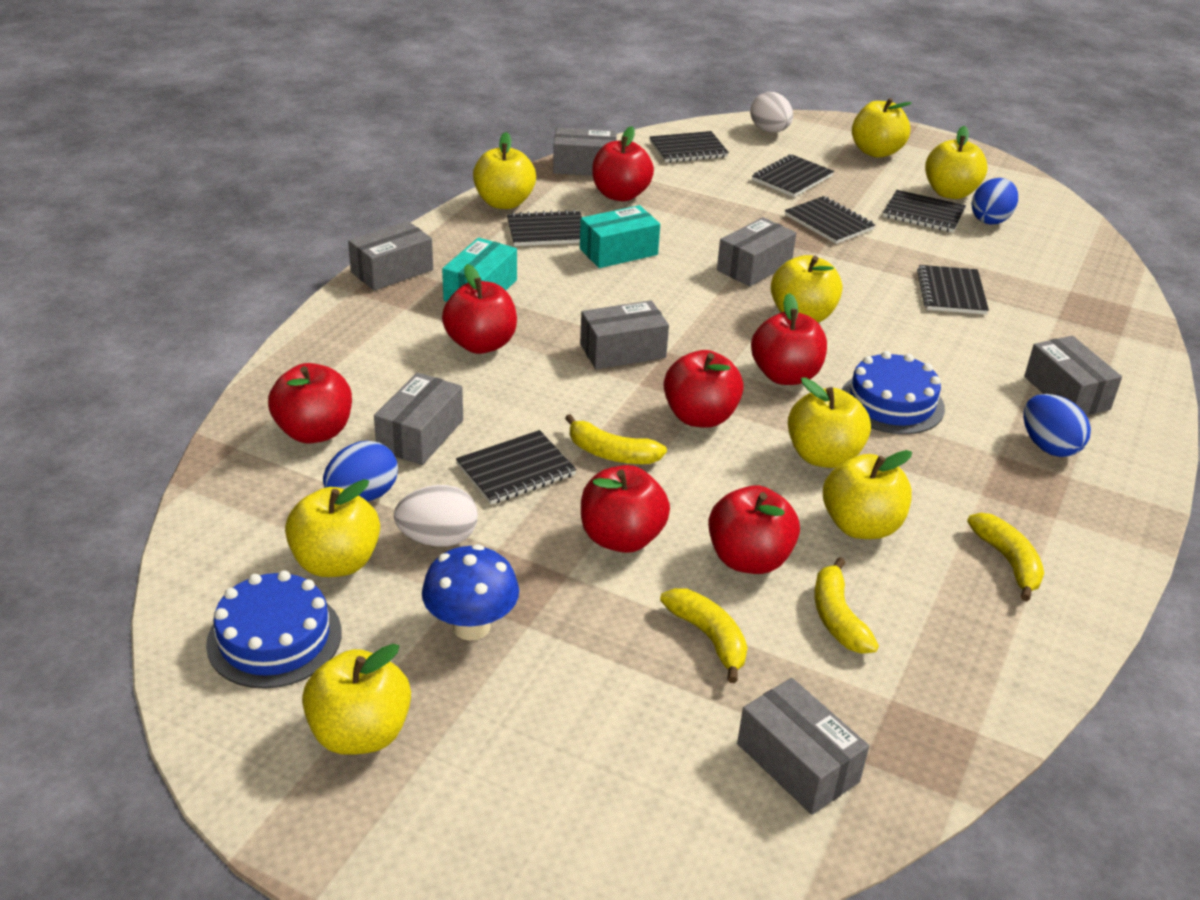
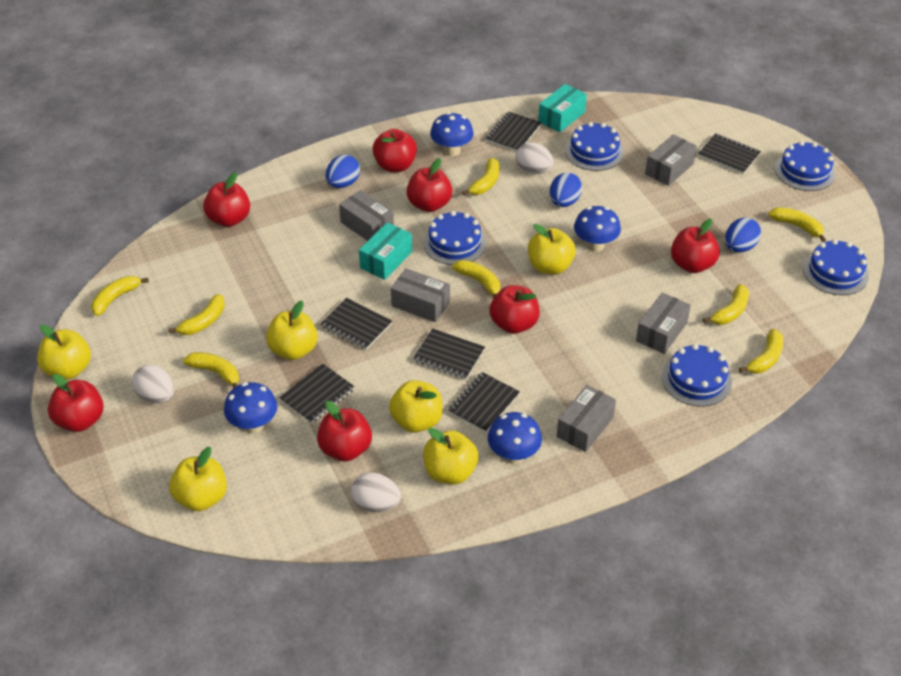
black notebook: [456,430,576,504] [507,210,582,246] [650,131,729,163] [752,154,834,197] [785,196,876,244] [883,190,966,233] [917,265,989,315] = 7 -> [279,364,355,424] [320,298,392,350] [413,328,485,379] [448,372,520,433] [485,111,542,152] [698,133,761,174] = 6
blue cake: [206,570,342,689] [842,351,945,434] = 2 -> [423,211,486,265] [565,122,624,171] [662,344,732,407] [775,141,836,191] [803,239,869,295] = 5
blue mushroom: [422,544,519,641] = 1 -> [224,382,277,433] [430,112,474,156] [488,412,542,464] [574,206,621,252] = 4
grey box: [348,221,433,291] [374,372,463,465] [553,128,617,176] [580,300,669,369] [717,217,796,287] [737,678,869,815] [1024,336,1122,416] = 7 -> [339,190,394,241] [391,268,450,322] [557,385,616,452] [636,292,691,354] [645,134,697,186] = 5
white egg: [394,485,478,547] [750,92,793,133] = 2 -> [132,365,174,403] [351,472,401,512] [516,142,554,174] = 3
yellow apple: [285,479,380,577] [302,644,411,755] [473,132,536,209] [771,255,842,323] [788,378,871,468] [823,450,912,539] [852,98,912,158] [925,126,988,199] = 8 -> [37,324,91,380] [169,447,227,511] [266,301,318,360] [389,380,443,432] [423,428,479,484] [528,224,576,275] = 6
yellow banana: [565,414,667,464] [660,588,747,683] [814,557,879,654] [967,513,1044,601] = 4 -> [91,276,149,316] [168,294,225,335] [183,352,239,389] [452,260,500,297] [462,158,500,195] [703,284,749,325] [739,329,783,373] [768,207,826,242] = 8

